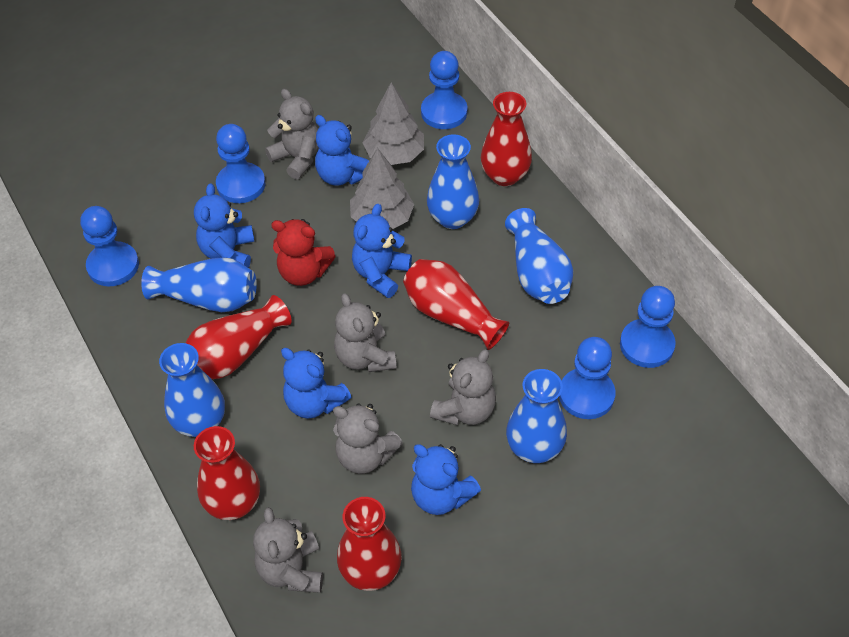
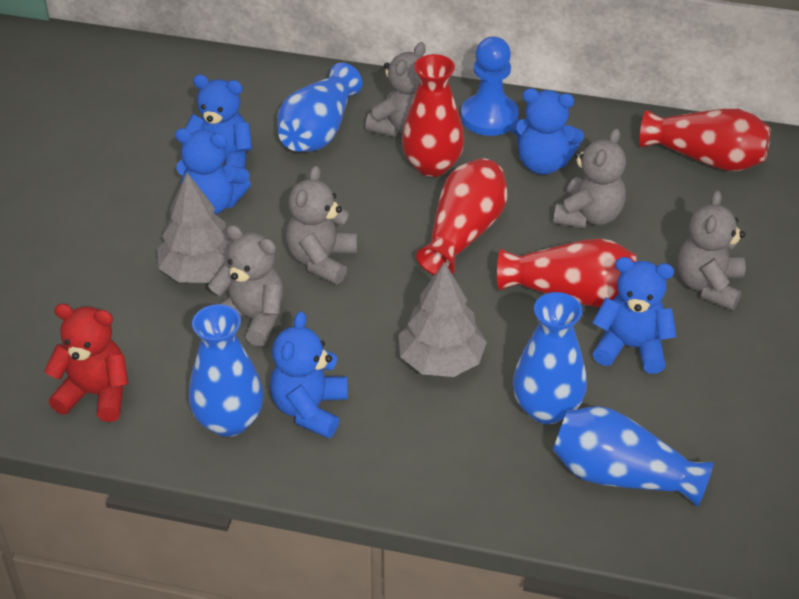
blue pawn: [80,206,139,287] [216,124,265,203] [421,51,468,129] [559,337,615,419] [620,286,676,368] = 5 -> [461,36,519,136] = 1
blue vase: [141,257,257,312] [159,343,225,437] [427,134,479,229] [505,208,573,304] [506,369,567,463] = 5 -> [189,304,263,437] [277,63,362,152] [513,292,587,424] [553,406,714,507] = 4
red vase: [186,295,292,379] [194,426,260,520] [337,497,402,591] [403,259,509,350] [481,92,532,186] = 5 -> [402,54,464,177] [416,158,507,275] [497,238,637,307] [640,109,771,171] = 4

